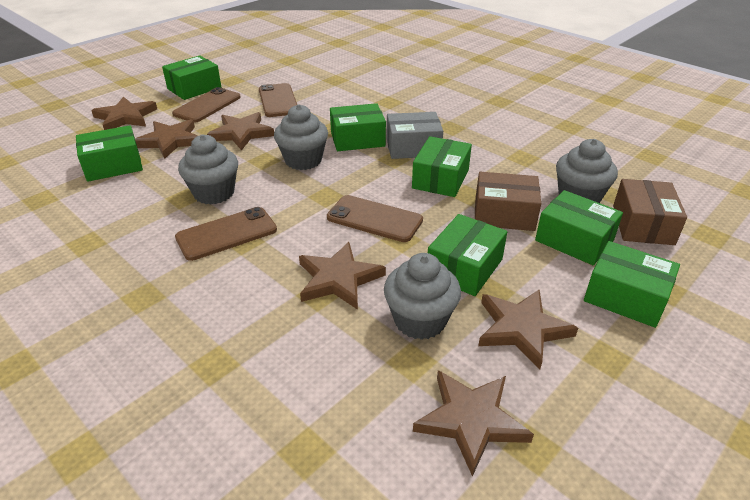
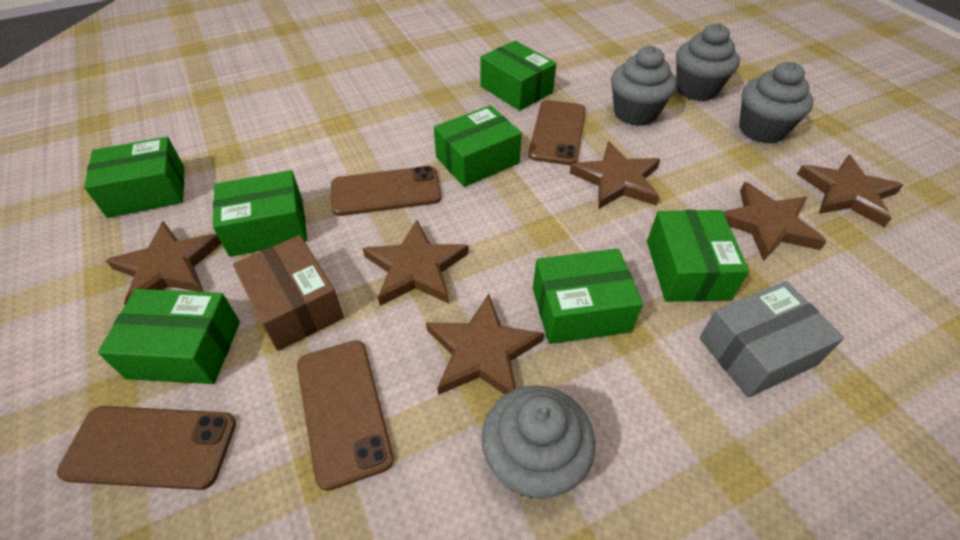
brown box: [475,172,541,231] [613,179,687,245] = 2 -> [233,235,344,351] = 1

